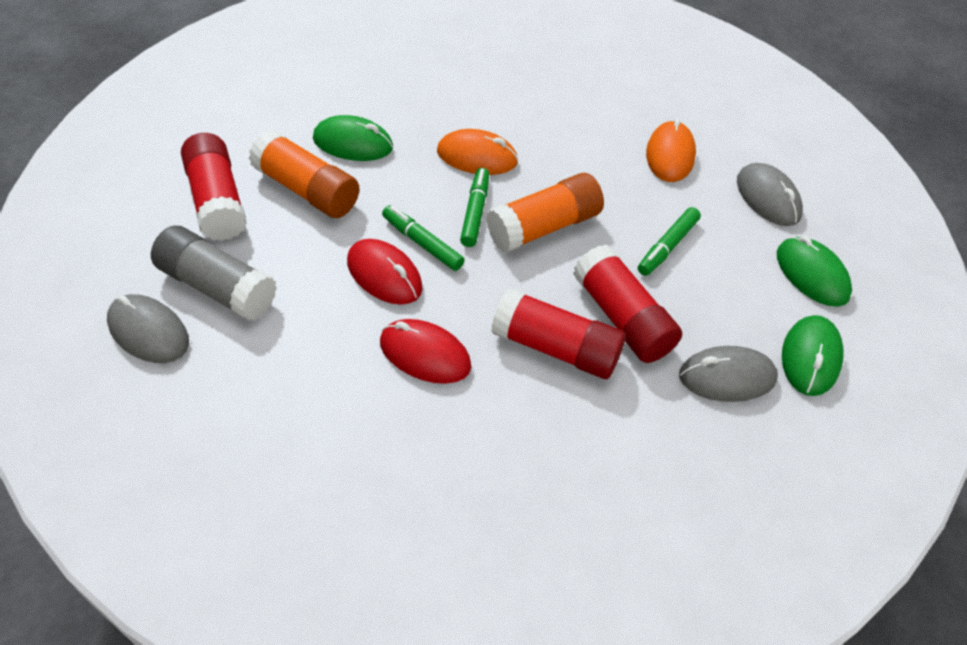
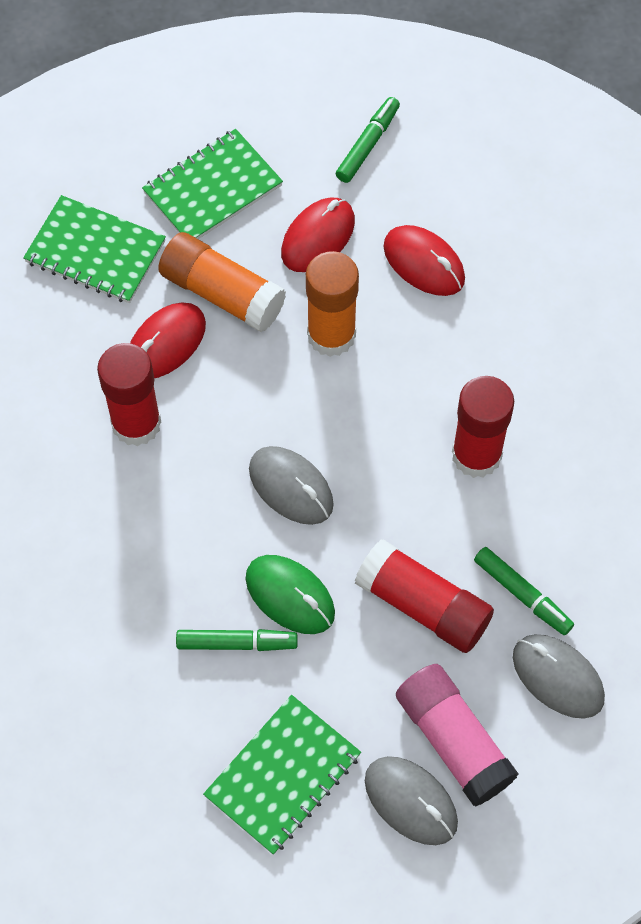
green mouse: [313,115,393,161] [777,236,852,307] [782,315,843,396] = 3 -> [246,555,335,634] = 1
green notebook: none = 0 -> [23,195,166,303] [142,129,283,239] [203,695,361,855] = 3
grey glue stick: [151,225,277,321] = 1 -> none = 0
orange mouse: [437,129,519,175] [646,118,696,182] = 2 -> none = 0
pink glue stick: none = 0 -> [396,664,519,806] = 1
red mouse: [347,239,423,305] [380,319,471,384] = 2 -> [130,303,206,378] [281,197,355,272] [383,225,465,296] = 3

